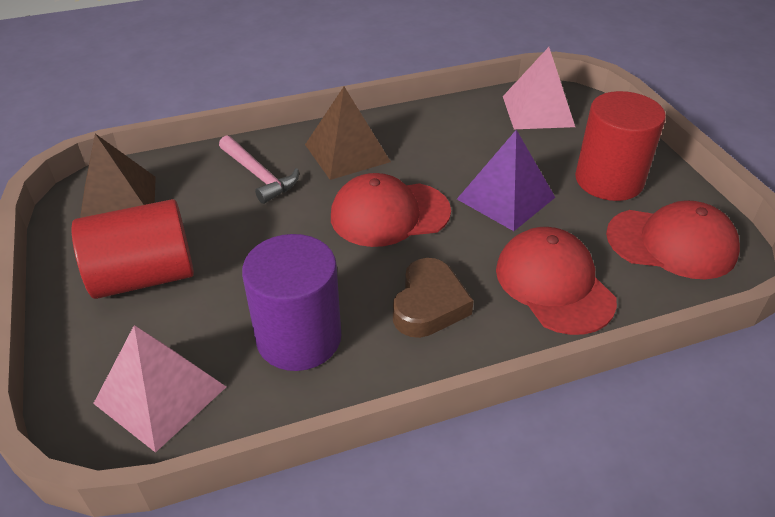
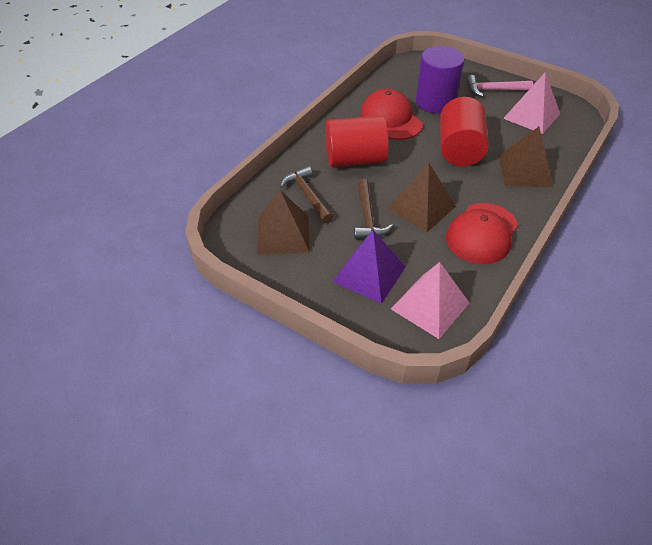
brown hammer: none = 0 -> [280,166,333,223] [354,179,393,240] = 2
brown heart: [393,258,474,338] = 1 -> none = 0
brown pyramid: [80,134,156,218] [305,87,391,180] = 2 -> [257,190,310,255] [387,163,456,232] [498,127,553,187] = 3
red cap: [331,173,451,247] [496,227,617,335] [606,200,740,279] = 3 -> [360,88,423,140] [446,203,518,264] = 2

